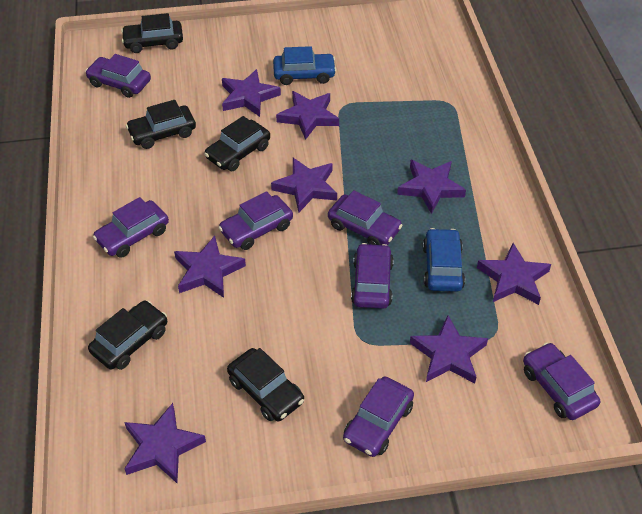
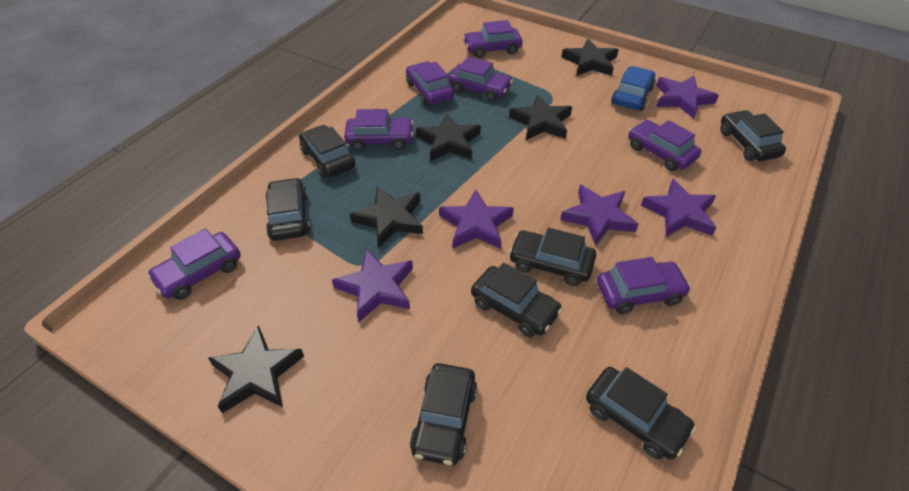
black car: [88,301,167,370] [121,13,183,53] [126,100,196,149] [204,116,270,171] [227,348,304,421] = 5 -> [265,177,311,241] [299,125,355,178] [410,363,477,466] [471,263,563,337] [509,228,596,286] [586,367,696,459] [720,110,786,161] = 7
black star: none = 0 -> [208,325,304,413] [350,187,423,248] [416,113,481,161] [509,95,572,140] [561,39,619,76] = 5
blue car: [273,46,336,85] [423,228,465,292] = 2 -> [611,66,656,111] = 1
purple star: [124,403,206,483] [174,236,246,298] [222,69,281,117] [271,158,337,212] [276,91,339,140] [397,160,466,214] [410,315,488,384] [477,243,551,305] = 8 -> [332,249,413,322] [439,189,514,249] [560,184,639,245] [641,179,717,237] [656,76,719,118] = 5

